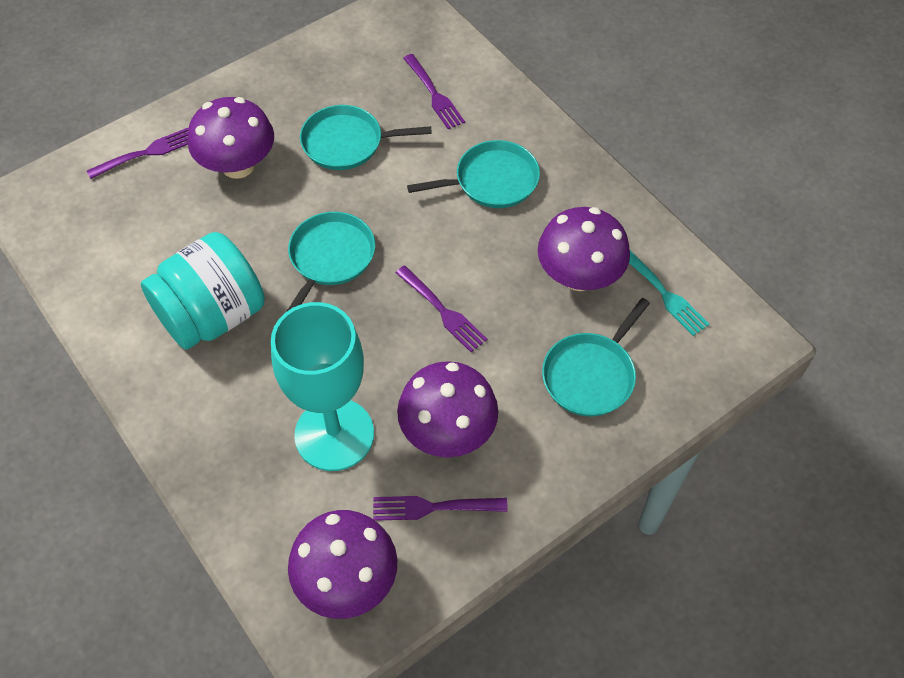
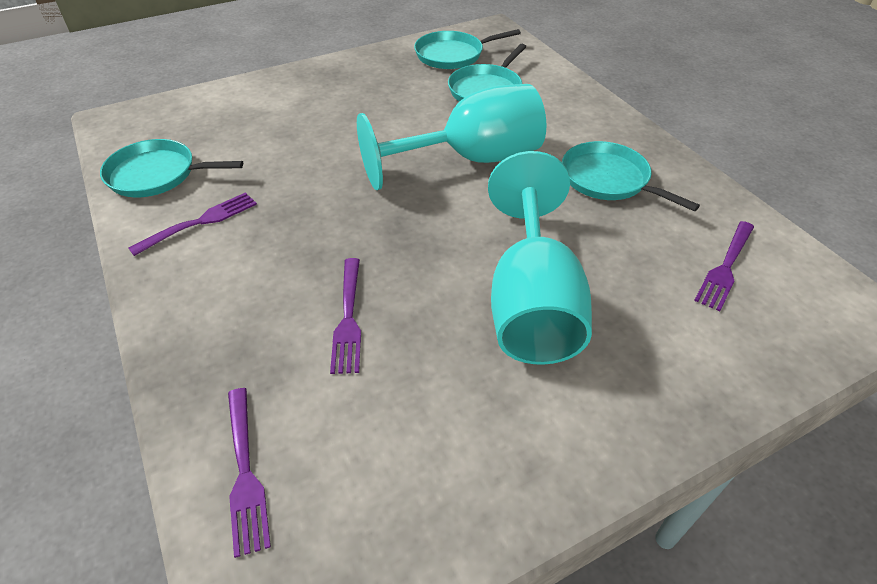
purple mushroom: [188,97,274,179] [288,510,397,619] [397,361,499,458] [538,207,630,291] = 4 -> none = 0
turquoise fork: [629,251,709,336] = 1 -> none = 0
turquoise goblet: [271,302,374,471] = 1 -> [357,84,546,190] [488,151,592,365] = 2
turquoise jar: [141,232,265,350] = 1 -> none = 0

